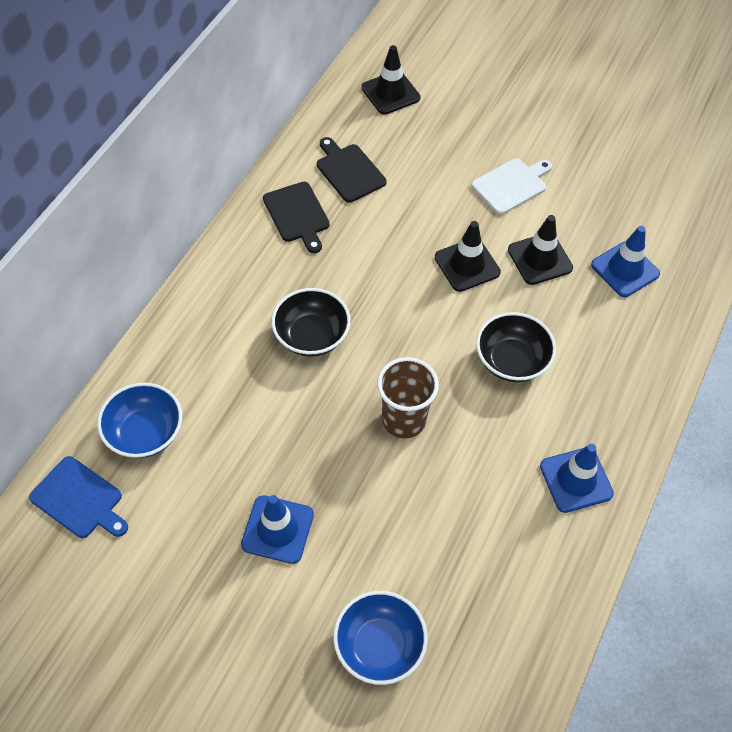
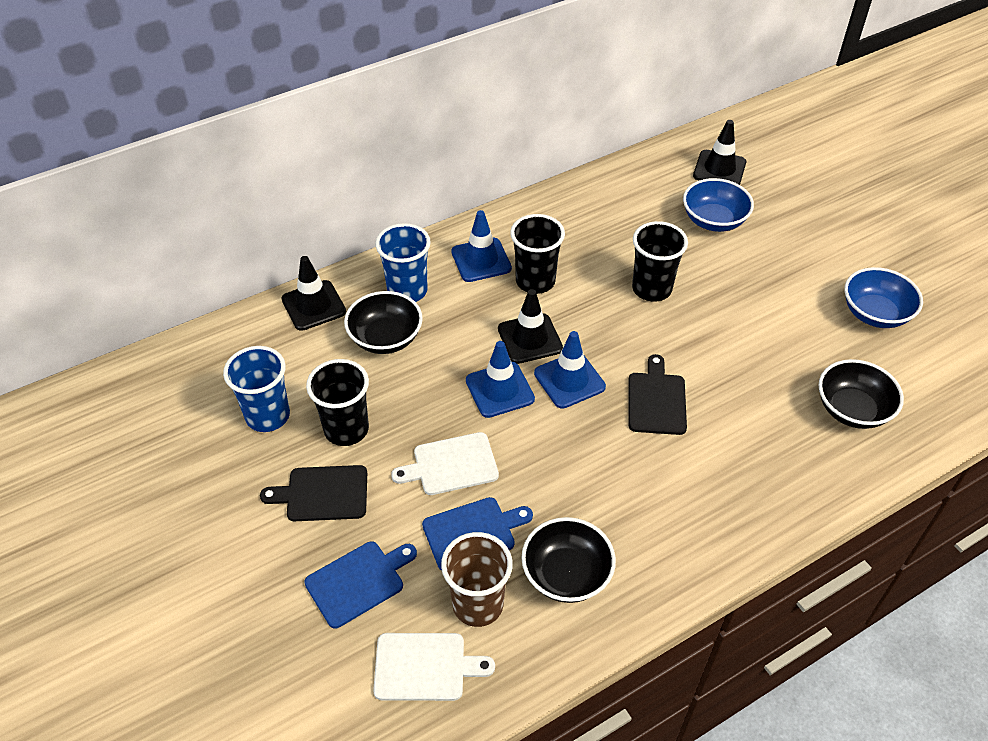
black bowl: [272,288,351,357] [476,312,556,382] = 2 -> [344,291,423,354] [521,517,616,603] [819,359,904,429] = 3
black cup: none = 0 -> [306,359,369,446] [510,214,565,294] [632,221,688,302] = 3
blue cup: none = 0 -> [223,346,290,432] [375,223,431,302] = 2
blue cutting board: [29,456,128,538] = 1 -> [304,542,417,628] [422,497,533,571] = 2
white cutting board: [471,158,552,215] = 1 -> [373,633,495,701] [391,432,499,495] = 2

